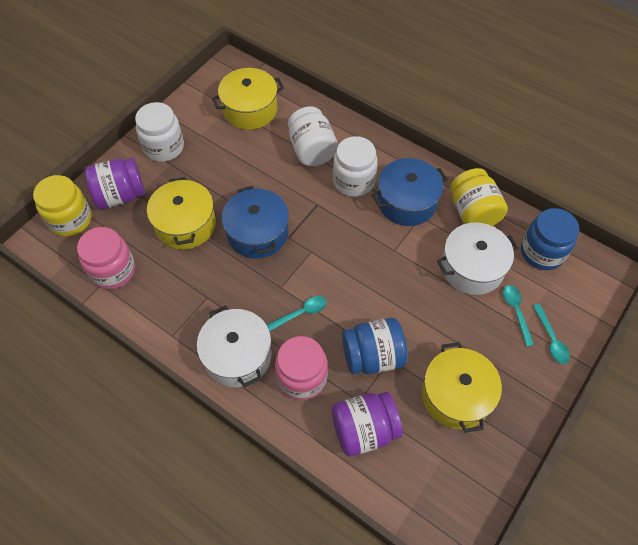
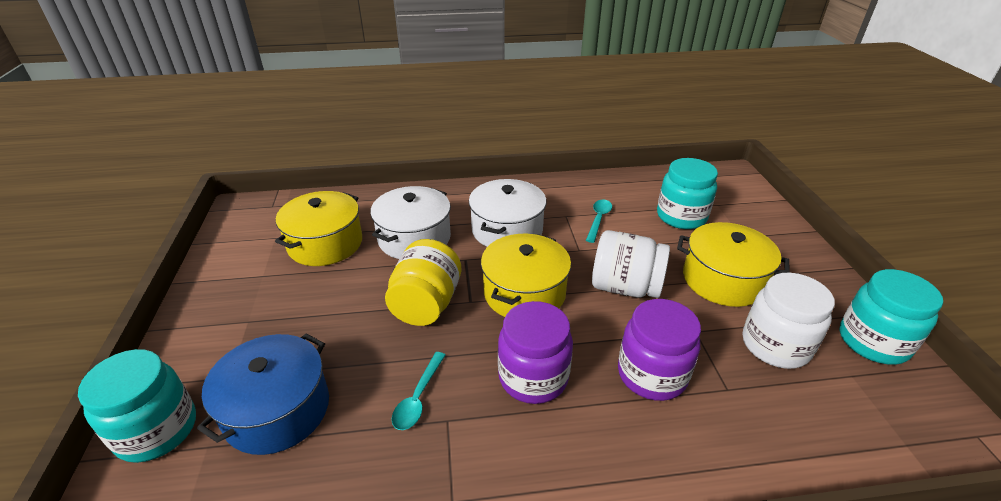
blue jar: [342,318,408,374] [521,208,579,270] = 2 -> none = 0
blue pot: [222,186,289,259] [372,158,448,226] = 2 -> [197,334,329,455] = 1
pink jar: [77,227,135,289] [275,336,328,400] = 2 -> none = 0
turquoise jar: none = 0 -> [78,349,196,463] [657,158,718,229] [840,269,943,365] = 3
turquoise spoon: [267,296,327,331] [503,285,534,346] [533,304,570,364] = 3 -> [392,352,445,430] [586,199,612,243] = 2
white jar: [135,102,184,162] [288,106,338,166] [333,136,378,197] = 3 -> [592,230,670,298] [743,273,835,369] = 2
yellow jar: [33,175,92,237] [450,168,508,226] = 2 -> [385,239,461,326] = 1

